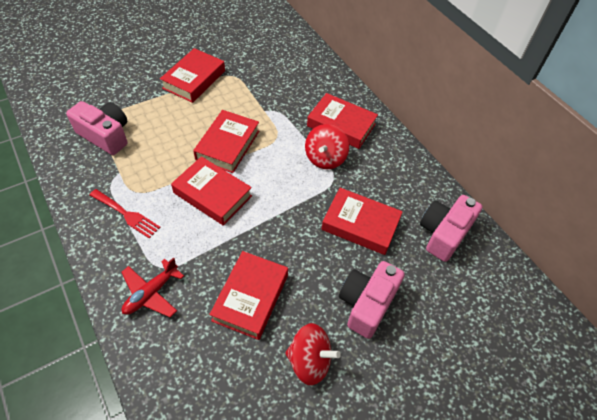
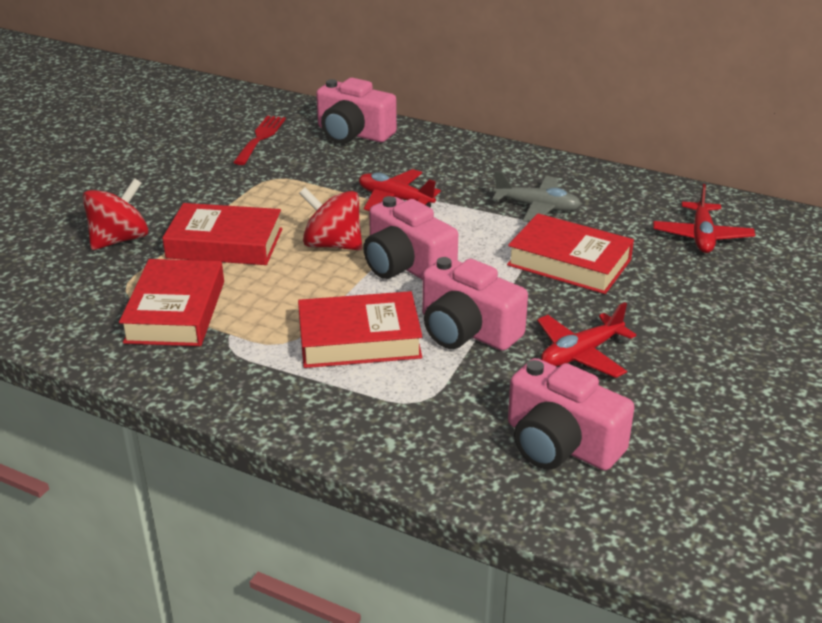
grey plane: none = 0 -> [493,171,581,222] = 1
pink camera: [66,101,128,155] [339,261,405,339] [420,195,483,262] = 3 -> [316,78,397,144] [363,196,458,280] [422,257,528,351] [508,358,635,471] = 4
red book: [160,48,225,103] [171,156,252,226] [193,110,259,173] [209,251,288,340] [307,93,378,149] [321,188,403,255] = 6 -> [119,259,224,346] [162,203,282,265] [298,291,423,368] [507,213,634,294] = 4
red plane: [122,257,184,317] = 1 -> [359,169,441,211] [537,302,636,378] [653,184,755,253] = 3

